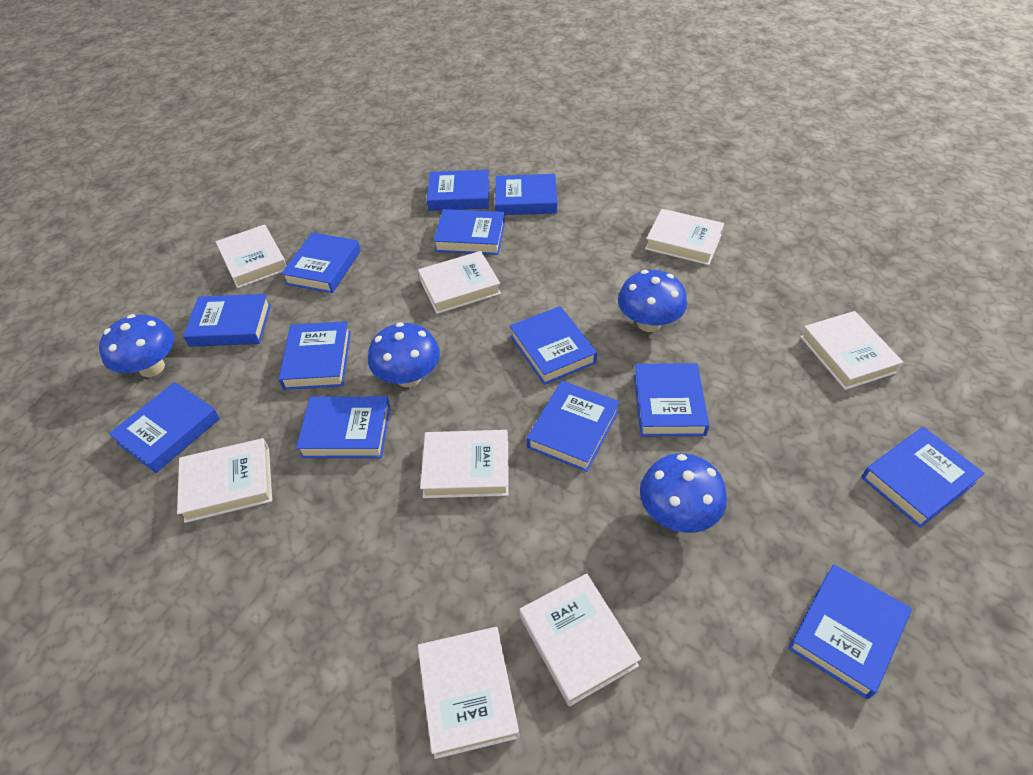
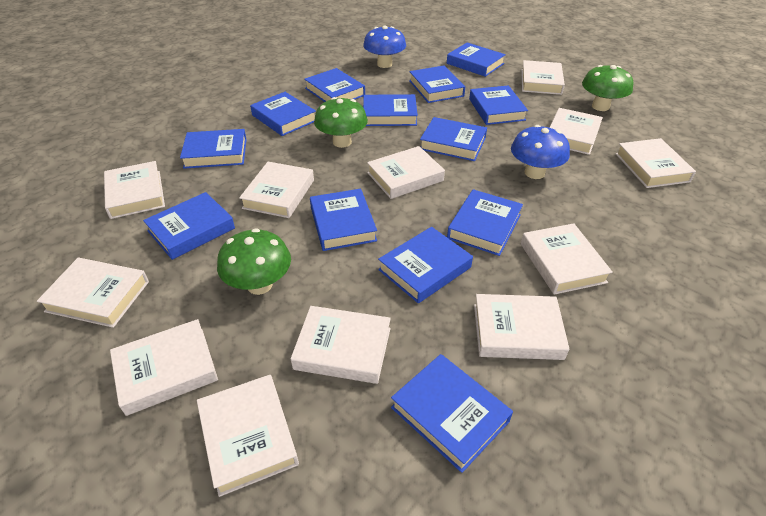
blue mushroom: [99,314,174,377] [368,322,440,387] [618,270,687,332] [640,453,727,533] = 4 -> [363,25,406,68] [511,125,570,179] = 2
green mushroom: none = 0 -> [217,228,291,295] [314,97,368,148] [582,65,633,111] = 3
white book: [177,438,272,523] [216,224,287,288] [418,251,501,314] [418,627,520,759] [420,430,509,498] [520,573,641,707] [645,209,724,265] [800,311,903,390] = 8 -> [37,258,149,328] [104,161,165,219] [110,319,218,416] [197,375,299,497] [239,162,314,218] [291,306,391,384] [367,146,445,199] [474,294,569,360] [521,60,565,95] [521,223,613,295] [549,108,603,155] [615,138,696,188] = 12

